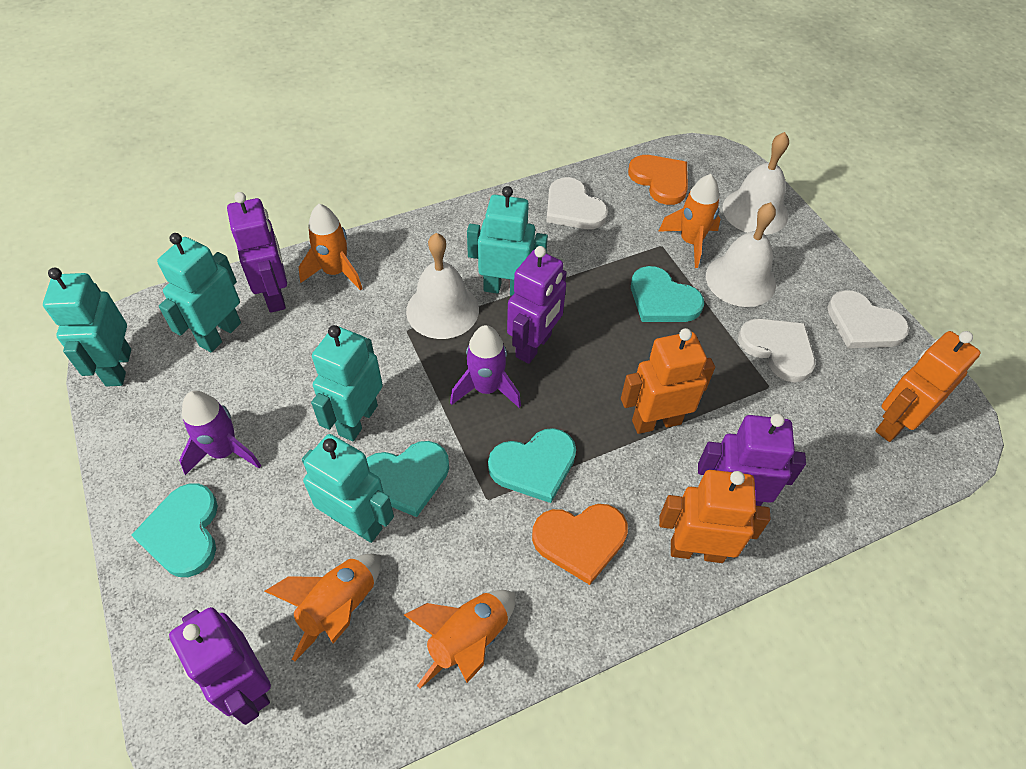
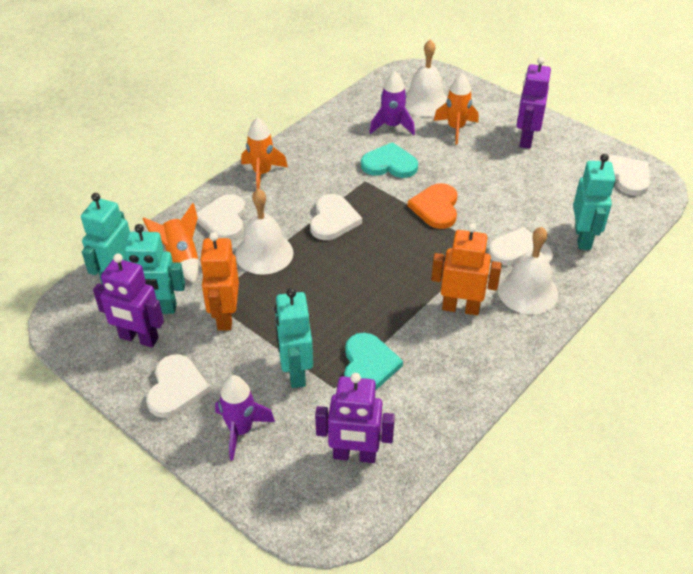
orange heart: [532,504,628,585] [628,155,688,205] = 2 -> [408,183,458,229] = 1
orange robot: [621,328,715,434] [659,470,770,563] [875,331,981,442] = 3 -> [200,232,239,331] [431,224,502,315] = 2
orange rocket: [265,554,381,662] [299,204,363,291] [404,590,516,689] [658,174,720,268] = 4 -> [142,203,199,283] [241,117,288,189] [434,73,478,145] = 3
purple robot: [169,607,271,725] [227,192,287,313] [507,246,567,364] [698,414,806,506] = 4 -> [93,254,164,347] [315,373,395,463] [517,57,551,149] = 3
turquoise heart: [131,483,218,577] [366,441,449,517] [488,428,576,503] [631,266,704,322] = 4 -> [344,333,403,390] [361,142,418,178] = 2
turquoise robot: [43,268,131,387] [157,233,241,352] [302,434,394,543] [311,325,383,441] [467,186,548,296] = 5 -> [81,193,130,285] [124,224,185,314] [275,288,313,388] [573,154,615,250] = 4
white heart: [546,177,608,229] [738,319,816,382] [827,290,909,348] = 3 -> [146,354,211,418] [197,194,245,240] [310,194,362,240] [488,227,553,266] [600,155,650,196] = 5

